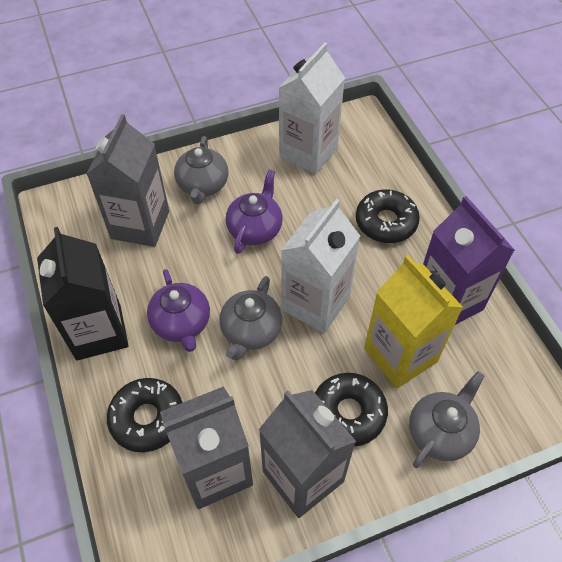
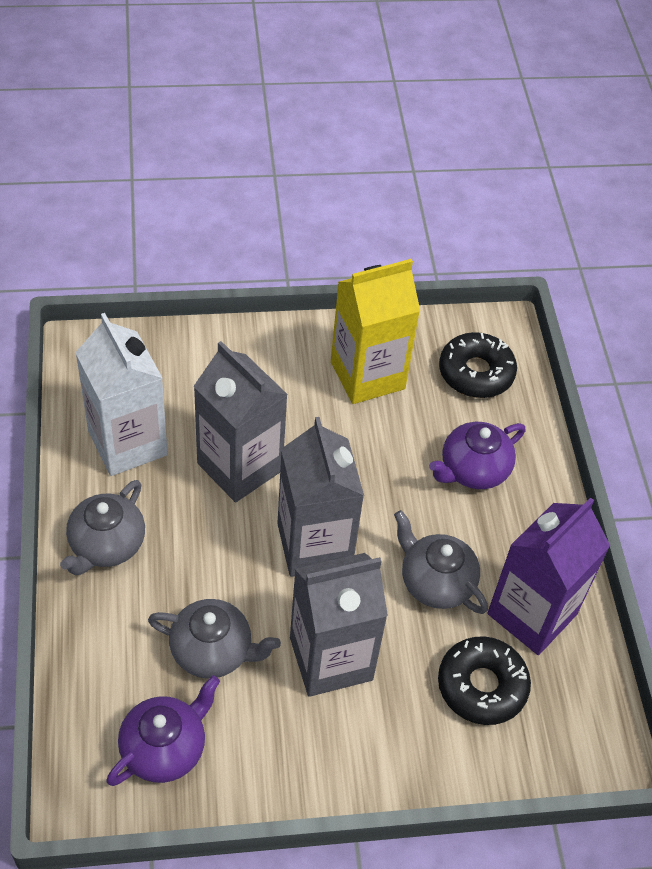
black carton: [37,227,129,361] = 1 -> none = 0
black donut: [107,378,183,452] [315,373,388,446] [356,189,420,243] = 3 -> [438,636,531,725] [439,332,517,398] = 2
white carton: [279,42,345,174] [281,199,360,333] = 2 -> [75,313,168,476] = 1

